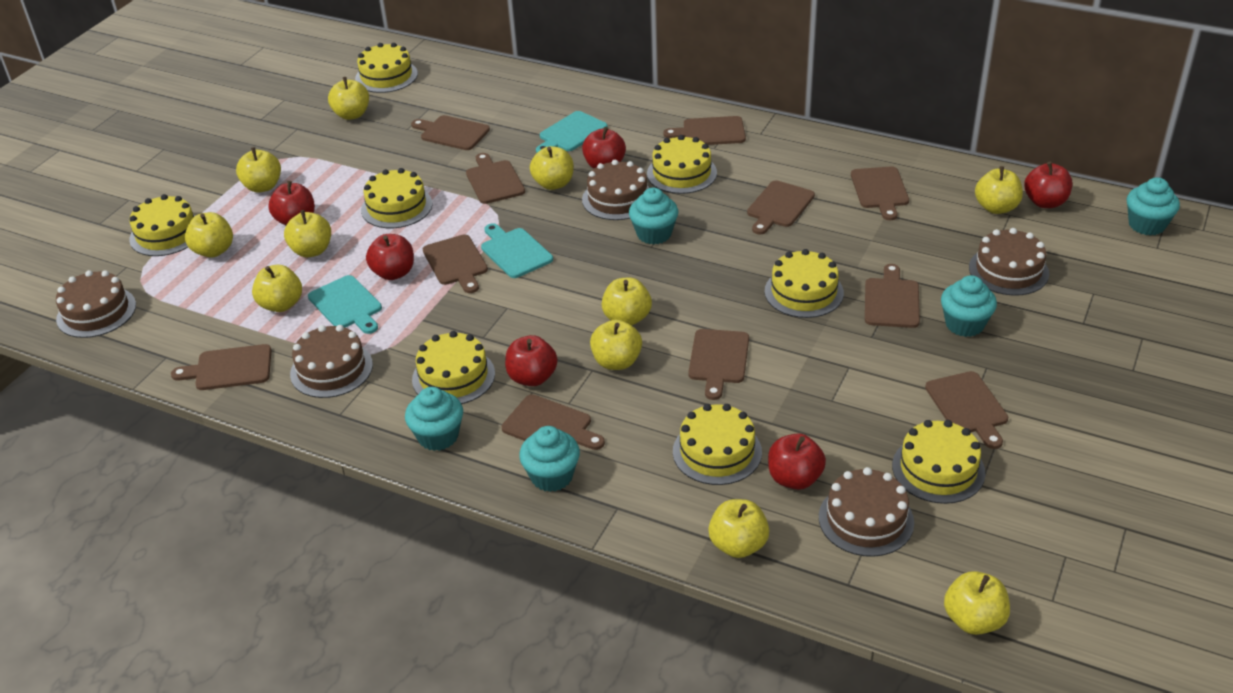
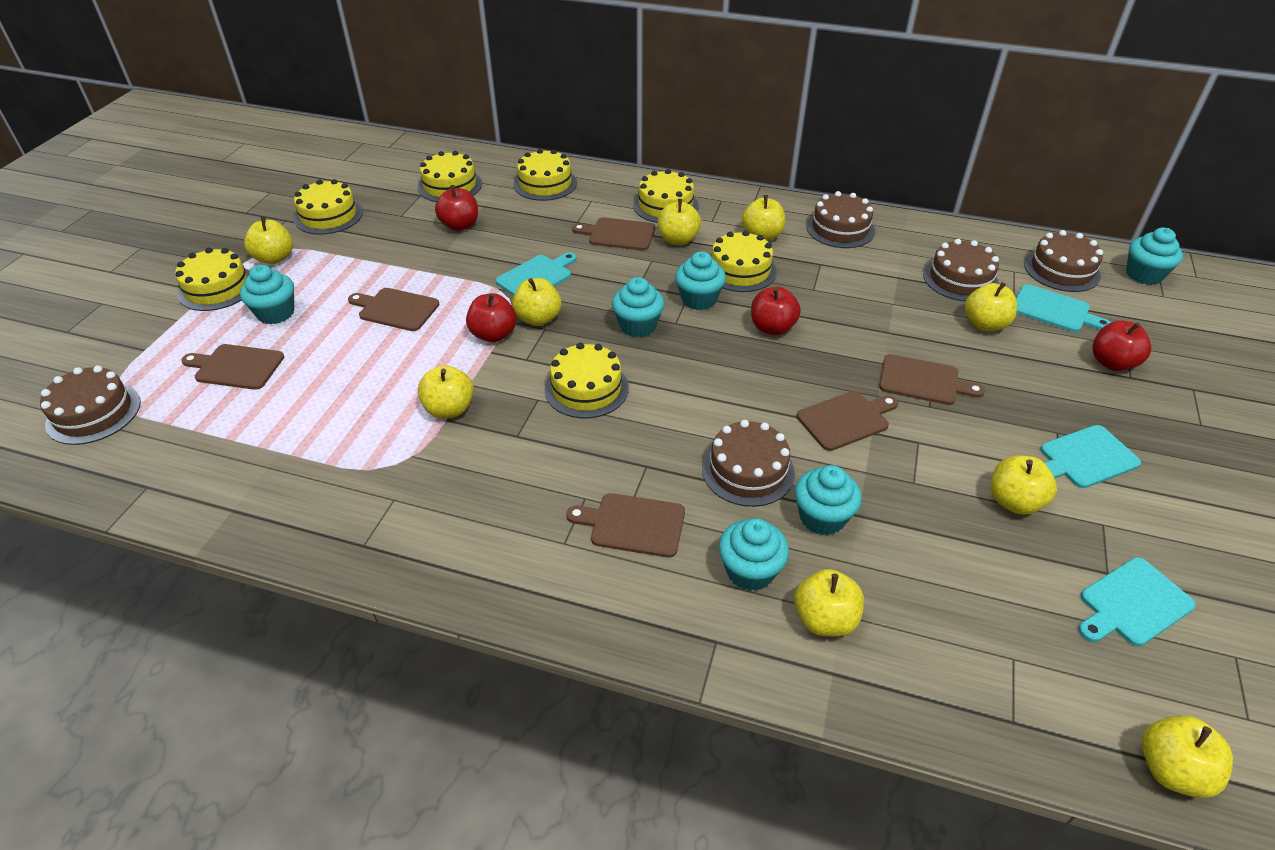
brown cutting board: [171,344,272,390] [411,115,490,150] [423,235,488,293] [466,153,525,204] [502,394,605,450] [663,116,746,145] [688,329,749,400] [747,180,815,235] [851,166,909,220] [865,264,920,328] [925,371,1008,449] = 11 -> [181,344,284,390] [348,288,440,331] [566,493,685,558] [572,217,655,251] [797,391,898,451] [879,354,985,405] = 6
red apple: [268,181,315,225] [366,234,414,280] [505,335,558,386] [582,127,626,169] [768,433,826,490] [1024,162,1072,208] = 6 -> [435,185,478,231] [466,293,517,342] [751,287,801,335] [1092,321,1151,371] = 4
turquoise cupcake: [405,387,463,451] [519,426,580,492] [629,188,678,245] [941,275,997,337] [1127,177,1180,236] = 5 -> [240,265,294,324] [612,277,664,337] [675,251,726,310] [719,518,789,591] [795,465,862,535] [1126,227,1183,285] = 6
turquoise cutting board: [308,275,382,334] [481,223,553,278] [536,111,608,153] = 3 -> [496,252,577,296] [1016,284,1111,332] [1040,425,1141,488] [1078,557,1196,646] = 4
yellow apple: [185,212,233,258] [236,147,281,193] [252,265,302,312] [284,210,331,257] [328,77,369,120] [530,146,574,190] [590,320,642,370] [601,277,652,326] [708,499,769,558] [944,571,1010,635] [975,166,1023,214] = 11 -> [244,217,293,264] [418,365,474,418] [512,278,561,326] [658,199,701,245] [742,195,785,241] [794,569,864,636] [965,282,1017,331] [991,456,1057,515] [1142,715,1233,798] = 9
yellow cake: [129,194,195,256] [355,43,418,93] [361,168,432,228] [412,331,495,404] [647,135,717,194] [673,404,762,485] [765,249,844,318] [892,420,985,504] = 8 -> [175,248,250,311] [294,179,363,235] [418,151,482,202] [514,149,577,201] [545,342,629,418] [633,169,699,223] [711,230,777,292] = 7

